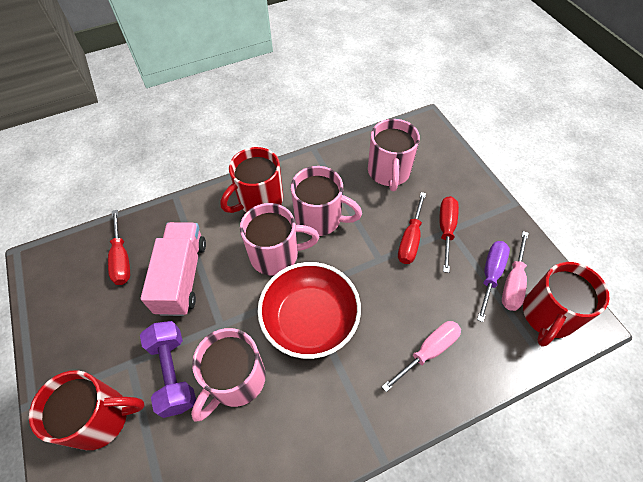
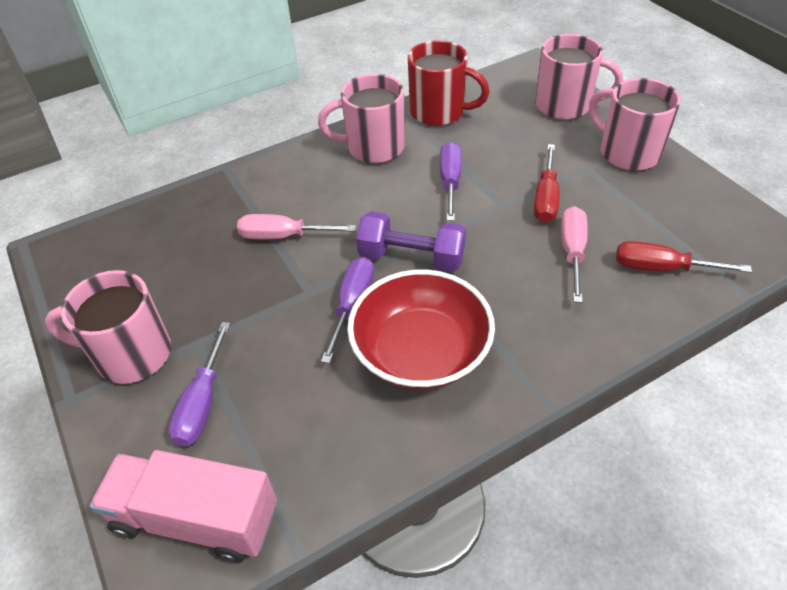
purple screwdriver: [477,241,510,322] = 1 -> [168,322,231,447] [321,257,374,364] [440,142,462,221] = 3
red mug: [29,370,145,450] [221,147,283,213] [523,262,610,346] = 3 -> [408,40,490,126] = 1
red screwdriver: [108,210,130,285] [398,192,426,264] [440,196,459,273] = 3 -> [534,144,559,223] [616,241,752,273] = 2

